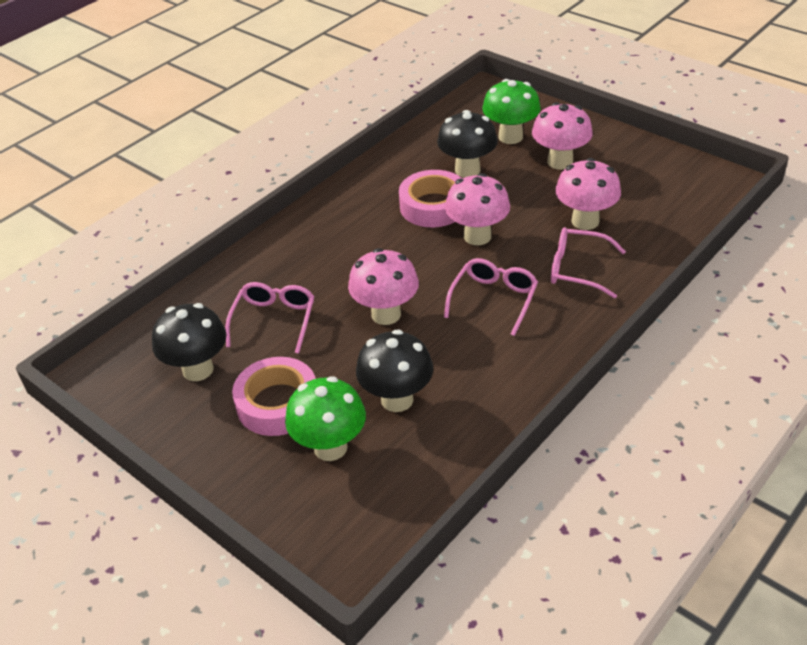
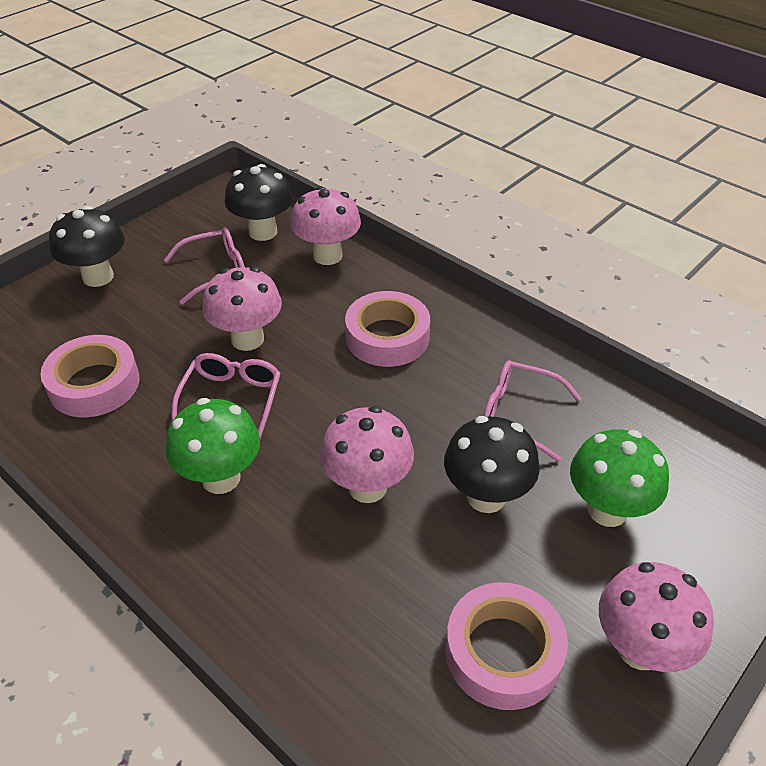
pink tape: [232,357,316,436] [399,170,462,227] = 2 -> [40,335,140,417] [345,291,430,367] [445,582,568,710] = 3

